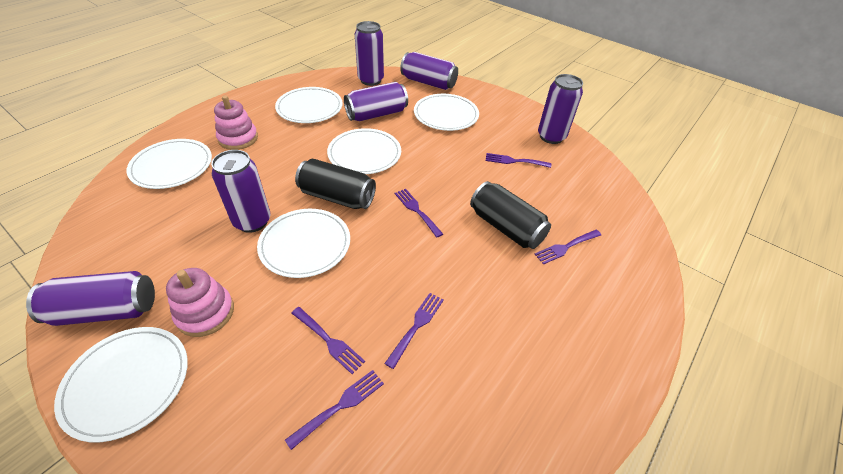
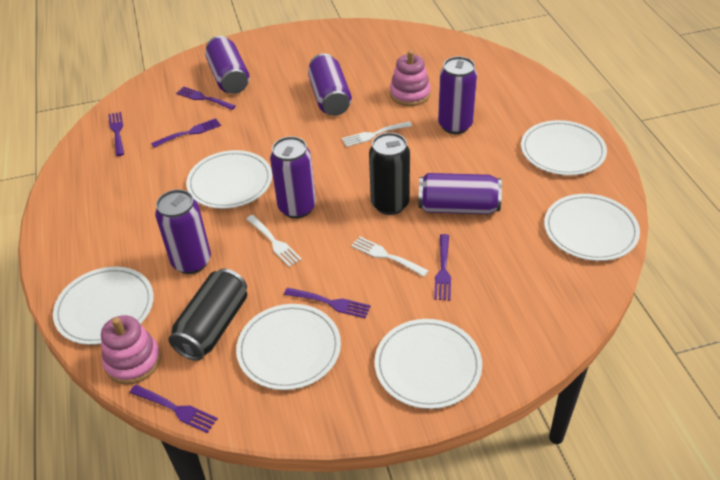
white fork: none = 0 -> [246,215,302,267] [342,121,412,147] [351,236,428,277] = 3

